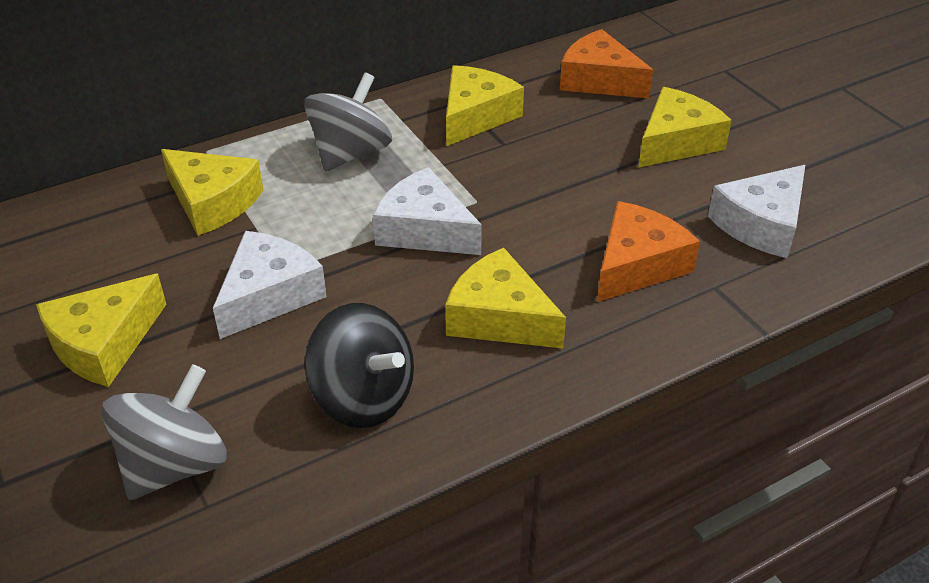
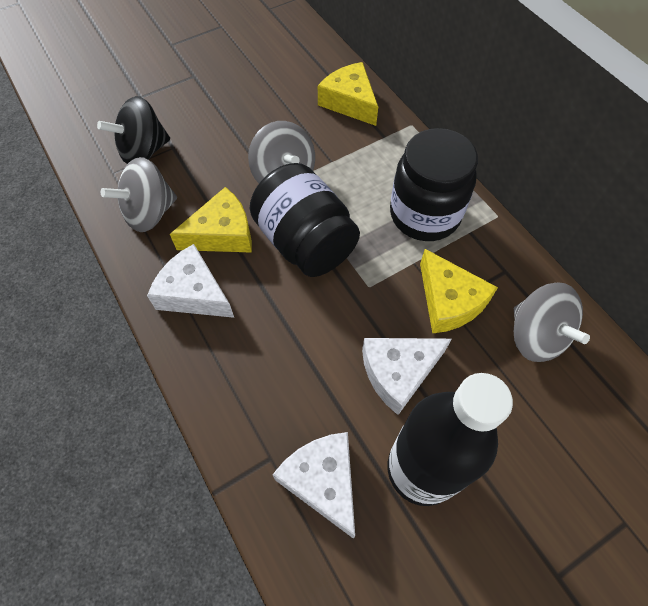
black bottle: none = 0 -> [388,373,513,506] = 1
black jar: none = 0 -> [250,163,360,277] [390,128,478,241] = 2
grey spinning top: [102,364,227,500] [304,72,392,172] = 2 -> [101,157,177,232] [248,121,315,183] [514,282,590,362] = 3
orange cheese: [560,29,653,98] [597,201,700,302] = 2 -> none = 0
yellow cheese: [36,274,167,387] [161,149,263,236] [445,248,566,348] [446,65,524,146] [638,87,732,168] = 5 -> [170,187,252,253] [318,62,378,126] [420,249,498,334] = 3

